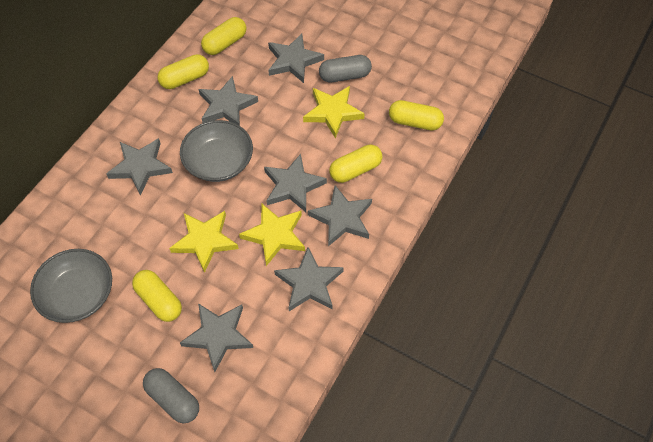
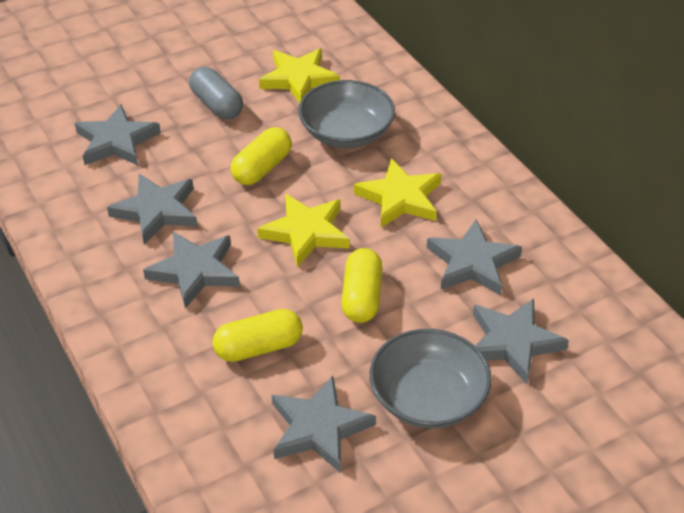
grey capsule: [143,368,199,423] [319,55,372,82] = 2 -> [189,67,243,119] = 1
grey star: [106,138,173,195] [180,303,253,372] [198,76,258,126] [264,154,327,212] [268,34,324,83] [274,247,344,311] [308,185,372,246] = 7 -> [75,104,161,165] [107,174,198,244] [143,232,240,309] [272,376,376,473] [427,220,522,295] [473,298,569,384] = 6
yellow capsule: [132,270,182,322] [158,54,209,89] [201,17,246,55] [329,144,382,183] [389,100,444,130] = 5 -> [212,309,303,362] [230,127,292,185] [341,248,382,323] = 3

